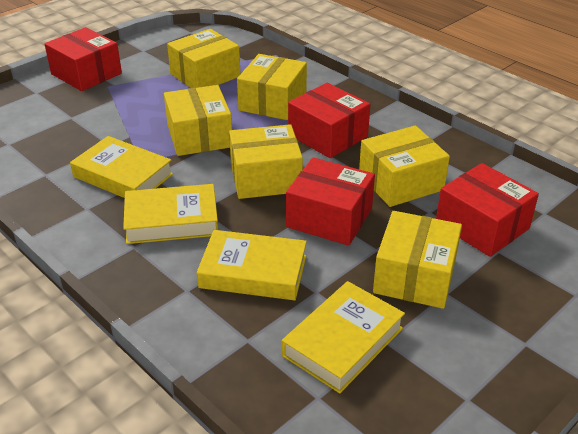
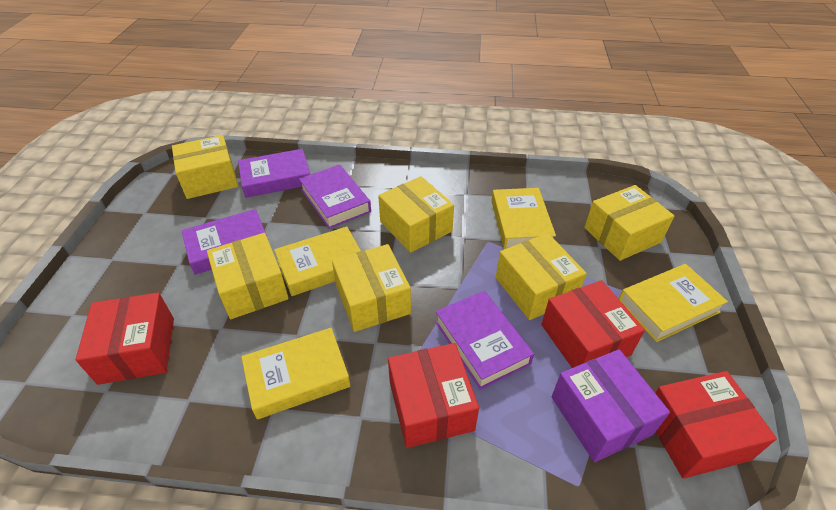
purple book: none = 0 -> [181,209,267,275] [238,149,310,198] [299,164,371,229] [435,291,534,390] = 4
purple box: none = 0 -> [552,349,670,462] = 1

